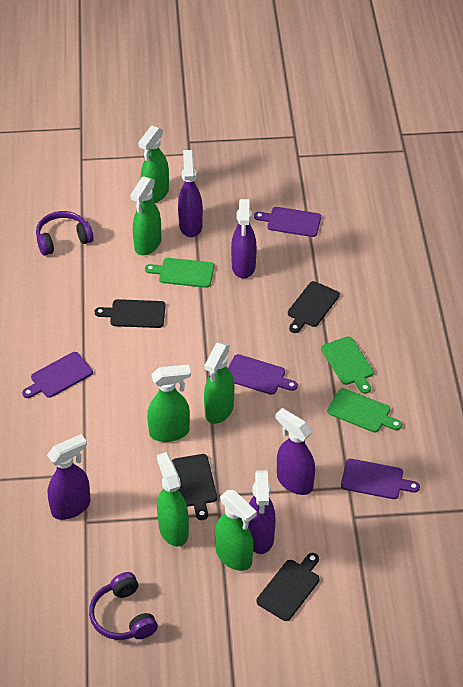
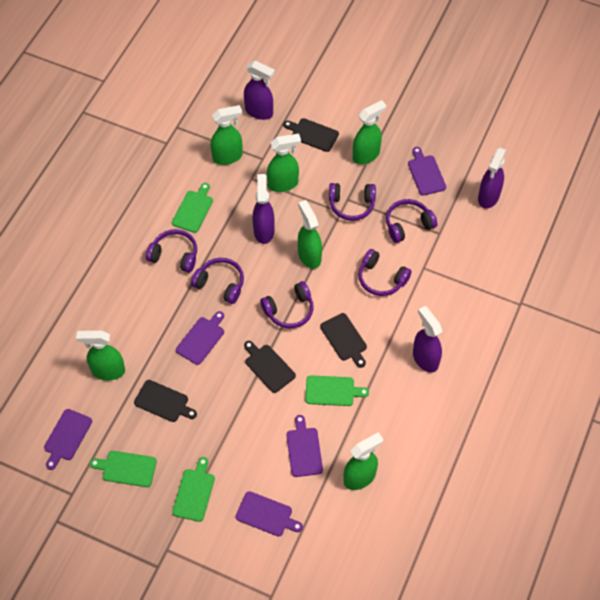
green cutting board: [145,258,214,288] [321,337,374,394] [327,388,402,433] = 3 -> [90,451,157,487] [172,183,213,233] [172,457,215,522] [305,375,369,406] = 4
purple cutting board: [22,352,93,398] [228,354,298,395] [254,207,321,237] [341,459,420,499] = 4 -> [44,409,92,470] [176,311,224,365] [236,491,303,536] [286,415,323,477] [408,147,446,196] = 5
purple headphones: [36,211,94,256] [89,572,158,640] = 2 -> [146,229,197,273] [191,258,244,304] [260,281,314,329] [329,183,376,221] [358,249,412,296] [386,199,437,243] = 6
purple spray bottle: [47,434,90,520] [178,150,203,237] [231,199,257,279] [248,470,276,554] [275,408,315,495] = 5 -> [244,60,275,120] [253,174,275,244] [413,306,442,373] [478,147,507,208] = 4

